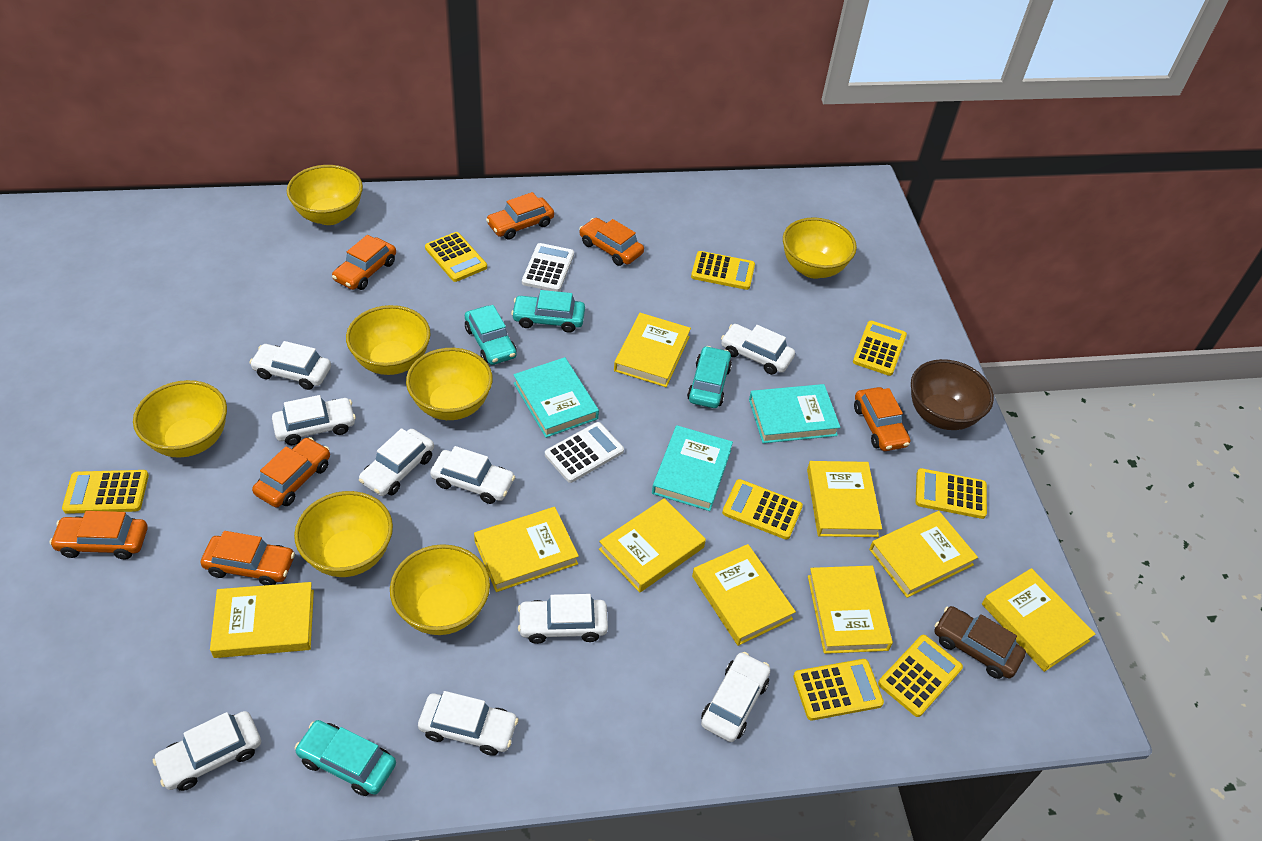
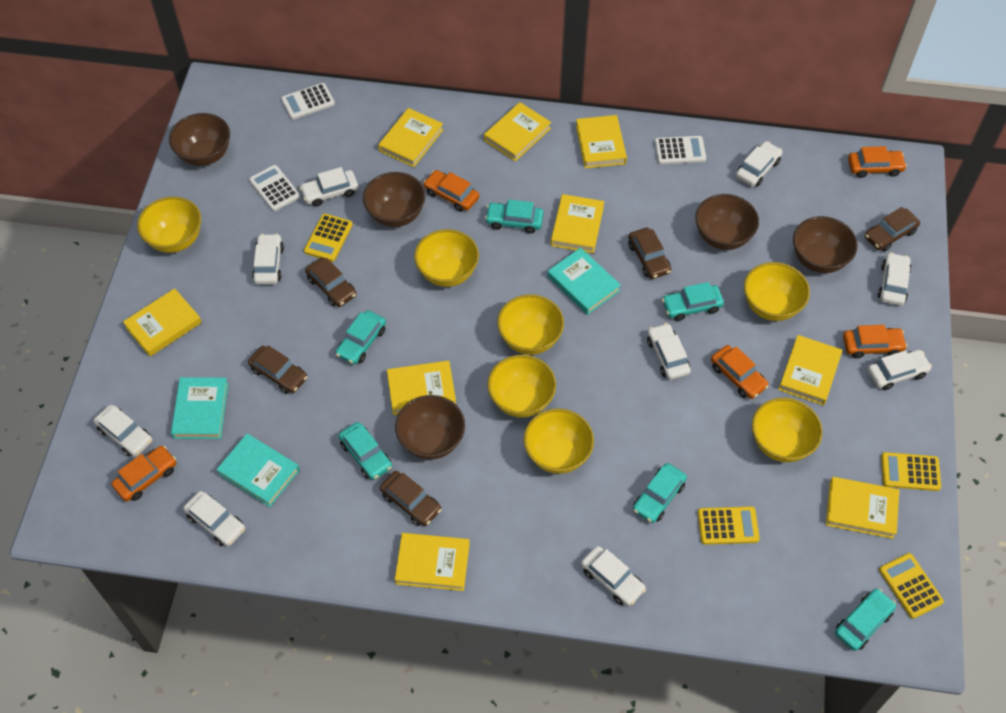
brown bowl: [911,359,994,430] = 1 -> [169,113,230,166] [363,172,426,227] [395,395,465,460] [695,194,759,250] [793,216,858,273] = 5
brown car: [934,606,1026,679] = 1 -> [248,345,307,394] [305,257,357,307] [380,471,442,526] [628,228,672,279] [865,207,920,251] = 5
orange car: [50,511,148,560] [201,531,295,585] [252,437,330,508] [332,235,396,290] [486,192,554,240] [579,218,644,266] [854,387,910,451] = 7 -> [111,446,176,501] [423,170,479,212] [711,345,769,399] [843,325,907,358] [848,146,907,178] = 5
turquoise car: [295,720,396,796] [465,305,517,365] [511,290,585,333] [687,346,732,408] = 4 -> [336,310,386,365] [338,422,392,480] [485,200,544,234] [633,463,687,523] [662,282,724,321] [835,589,896,651] = 6
white calculator: [522,243,574,292] [545,422,624,483] = 2 -> [249,165,300,211] [281,83,335,120] [655,136,706,164] = 3
yellow calculator: [62,470,149,514] [425,232,487,282] [691,251,755,290] [722,479,803,540] [793,659,884,720] [853,321,907,376] [878,635,963,717] [915,468,987,519] = 8 -> [304,214,353,262] [698,507,760,544] [879,553,944,619] [881,452,941,491] = 4

